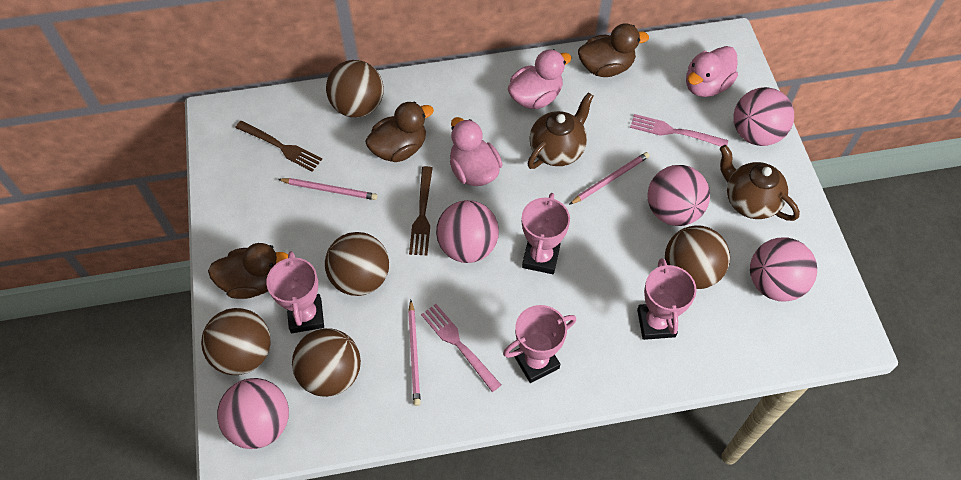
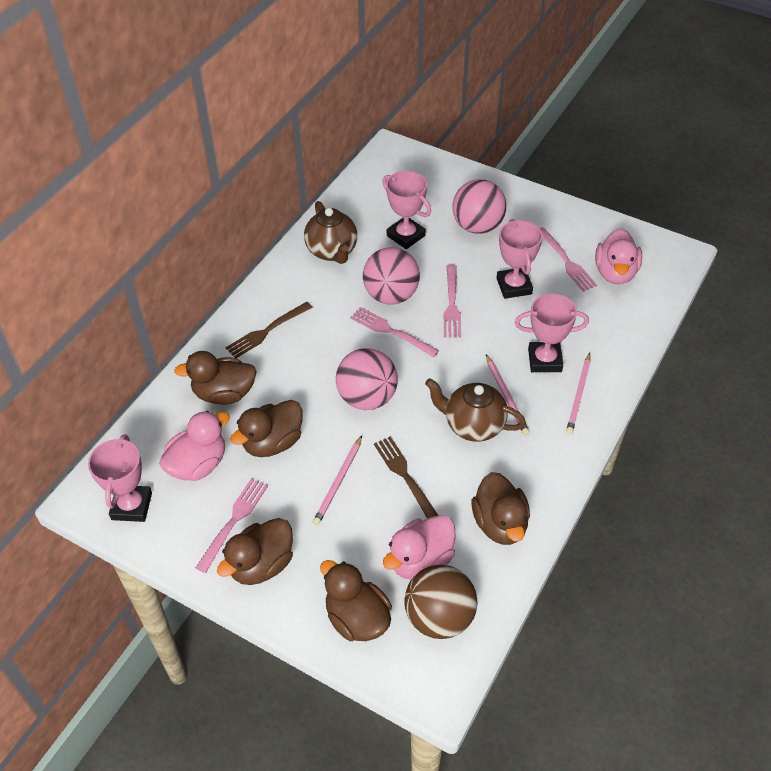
brown ball: [201,308,271,375] [292,328,361,397] [325,232,389,296] [326,60,384,118] [665,226,730,289] = 5 -> [404,565,477,639] = 1
brown duck: [208,243,288,299] [365,101,434,162] [578,23,649,77] = 3 -> [174,351,257,404] [217,518,293,585] [230,400,303,457] [320,560,392,641] [471,472,530,545] = 5
pink ball: [217,378,289,449] [436,200,499,263] [647,165,710,226] [734,87,794,146] [750,238,817,302] = 5 -> [336,348,398,410] [363,247,420,305] [452,179,506,234] = 3
pink fork: [421,304,501,392] [630,114,728,147] = 2 -> [196,478,268,573] [350,307,439,357] [444,265,461,338] [540,227,597,292] = 4

